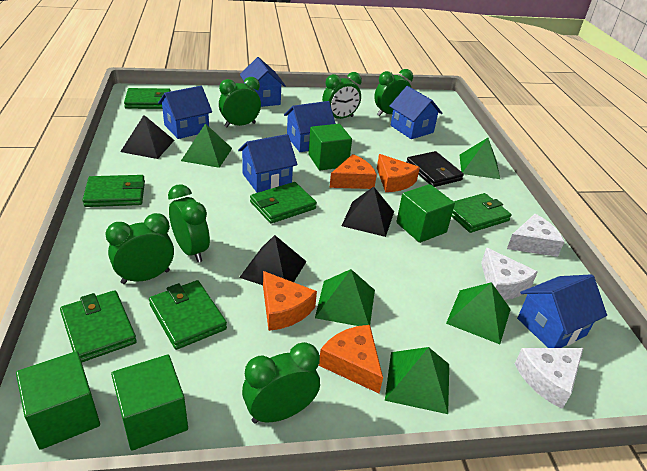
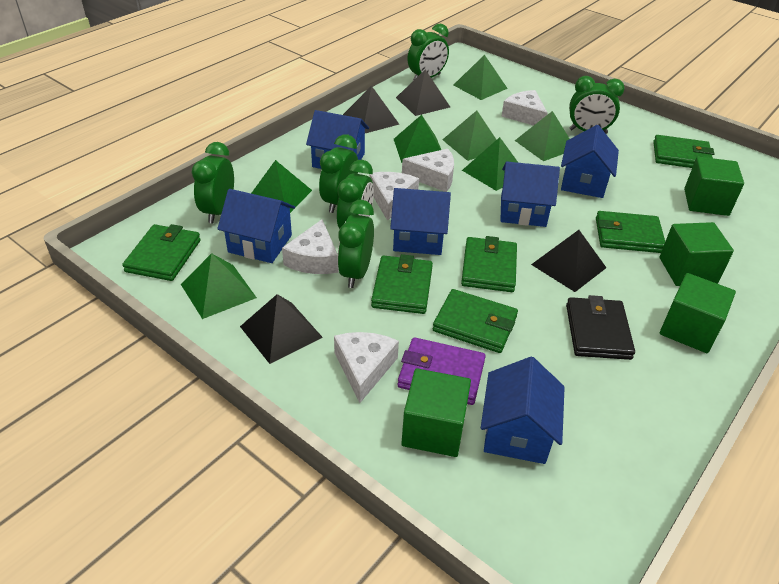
black pyramid: [120,115,175,159] [239,235,307,285] [342,187,394,237] = 3 -> [240,294,323,364] [343,86,399,133] [396,70,450,116] [531,230,606,292] = 4
green pyramid: [181,124,232,168] [315,269,375,326] [385,347,449,414] [446,282,511,344] [459,138,500,179] = 5 -> [181,253,257,319] [251,160,312,213] [394,115,441,163] [442,110,497,161] [453,55,508,100] [462,137,518,191] [515,111,570,161] = 7
orange cheese: [263,271,317,331] [319,325,383,393] [329,154,377,189] [377,154,420,192] = 4 -> none = 0
purple wallet: none = 0 -> [398,337,486,405] = 1
white cheese: [481,248,538,300] [507,214,564,257] [515,348,583,409] = 3 -> [282,219,338,274] [334,332,399,403] [369,172,419,221] [402,149,454,192] [501,90,548,125] = 5

